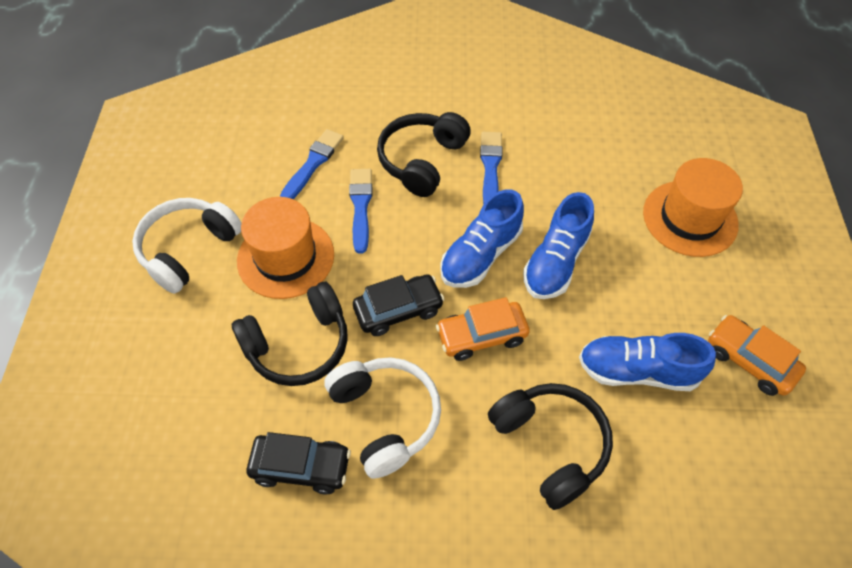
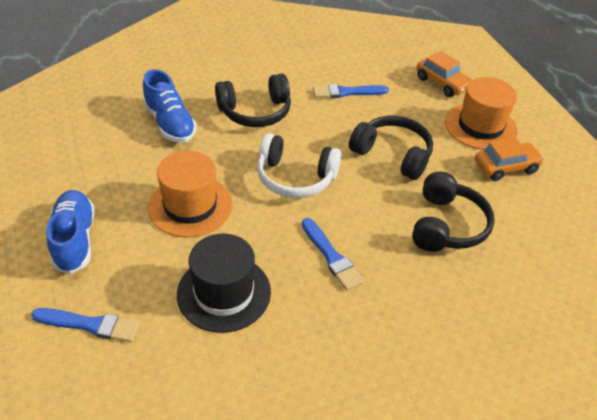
black car: [246,432,351,495] [353,274,444,336] = 2 -> none = 0
black hat: none = 0 -> [177,234,271,333] = 1
blue shoe: [440,189,524,288] [523,192,594,299] [579,333,716,391] = 3 -> [46,190,95,274] [143,69,197,143] = 2
white headphones: [132,198,242,294] [325,357,441,479] = 2 -> [257,133,342,198] = 1

